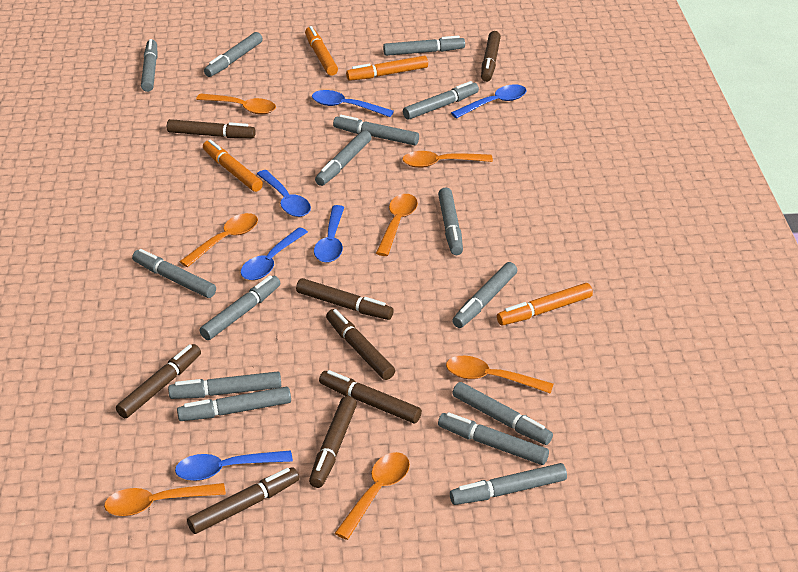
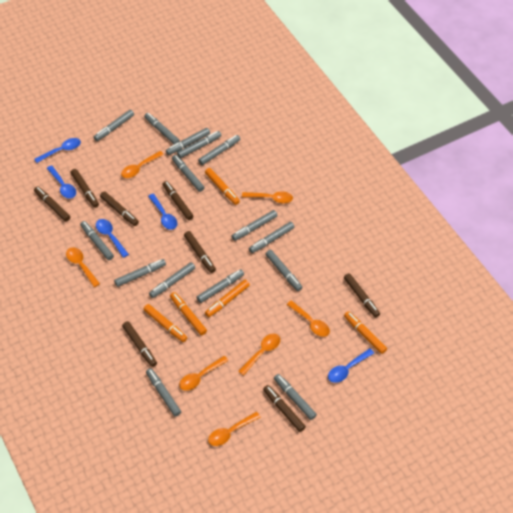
blue spoon: [175,450,293,481] [241,227,308,280] [257,170,311,217] [312,90,394,117] [314,205,344,263] [451,84,526,118] = 6 -> [34,138,81,163] [47,165,76,199] [96,219,129,258] [148,194,178,230] [328,348,374,383] = 5
orange marker: [203,140,263,192] [305,26,338,76] [346,56,428,81] [497,283,593,326] = 4 -> [144,304,187,342] [170,292,207,335] [205,168,240,205] [205,280,250,317] [344,311,387,354] = 5

